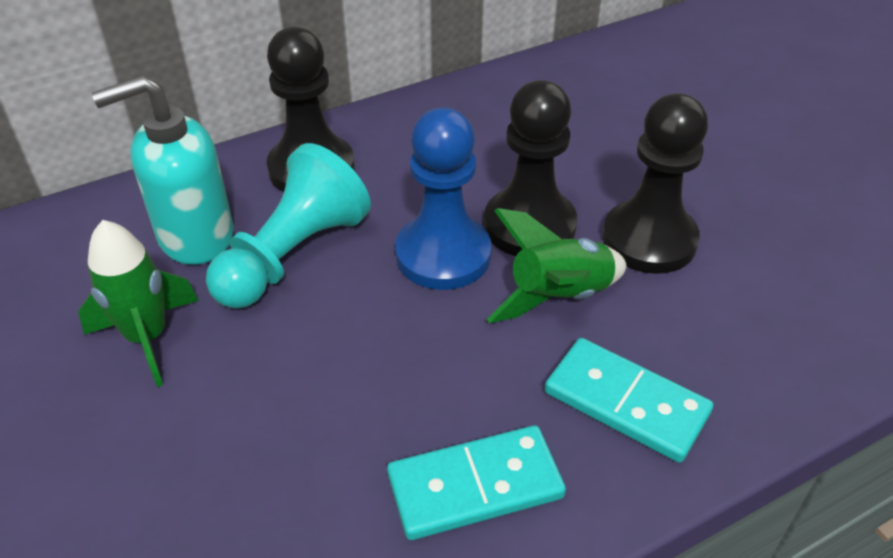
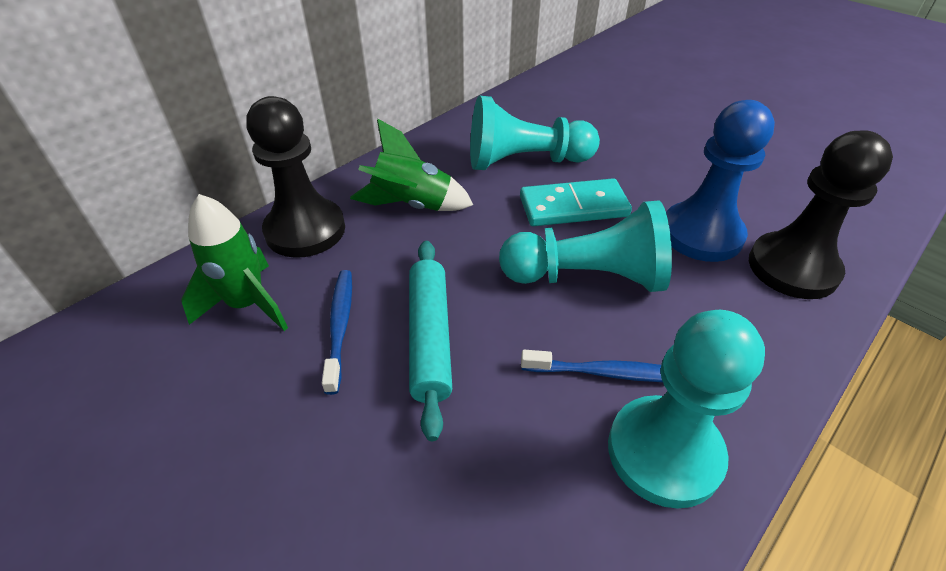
black pawn: [267,27,355,192] [484,80,577,256] [602,93,708,274] = 3 -> [246,96,345,258] [749,130,893,299] = 2
blue toothbrush: none = 0 -> [322,270,352,395] [521,350,663,382] = 2
turquoise domino: [387,425,566,540] [545,338,713,463] = 2 -> [520,178,632,226] = 1
turquoise pawn: [206,143,371,309] = 1 -> [470,96,600,170] [499,200,672,292] [608,310,765,509] = 3
turquoise rolling pin: none = 0 -> [409,241,452,441] = 1
turquoise soap dispenser: [92,75,234,265] = 1 -> none = 0

